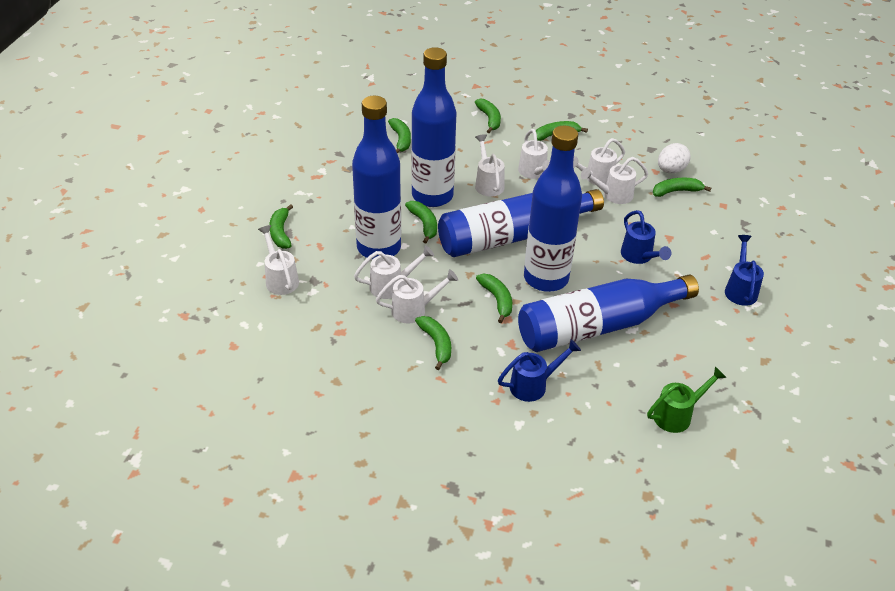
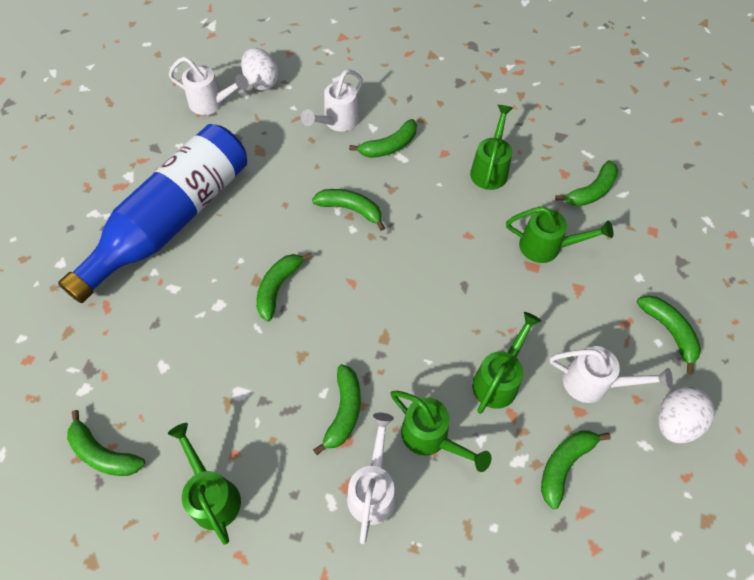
blue bottle: [352,96,401,260] [411,47,457,207] [438,189,604,257] [518,275,699,352] [524,126,582,292] = 5 -> [58,124,247,303] = 1
blue watering can: [498,339,581,402] [621,210,671,264] [725,235,764,306] = 3 -> none = 0
green watering can: [647,366,727,433] = 1 -> [168,423,241,545] [391,391,491,472] [470,105,513,190] [472,312,541,414] [506,207,613,263] = 5
white egg: [658,143,690,173] = 1 -> [241,48,279,91] [658,386,715,443] = 2
white watering can: [258,225,299,295] [354,245,434,299] [376,269,458,324] [475,134,505,197] [518,129,550,179] [573,138,625,185] [581,157,648,204] = 7 -> [169,57,249,115] [301,69,363,132] [347,413,396,544] [550,346,673,403] = 4

